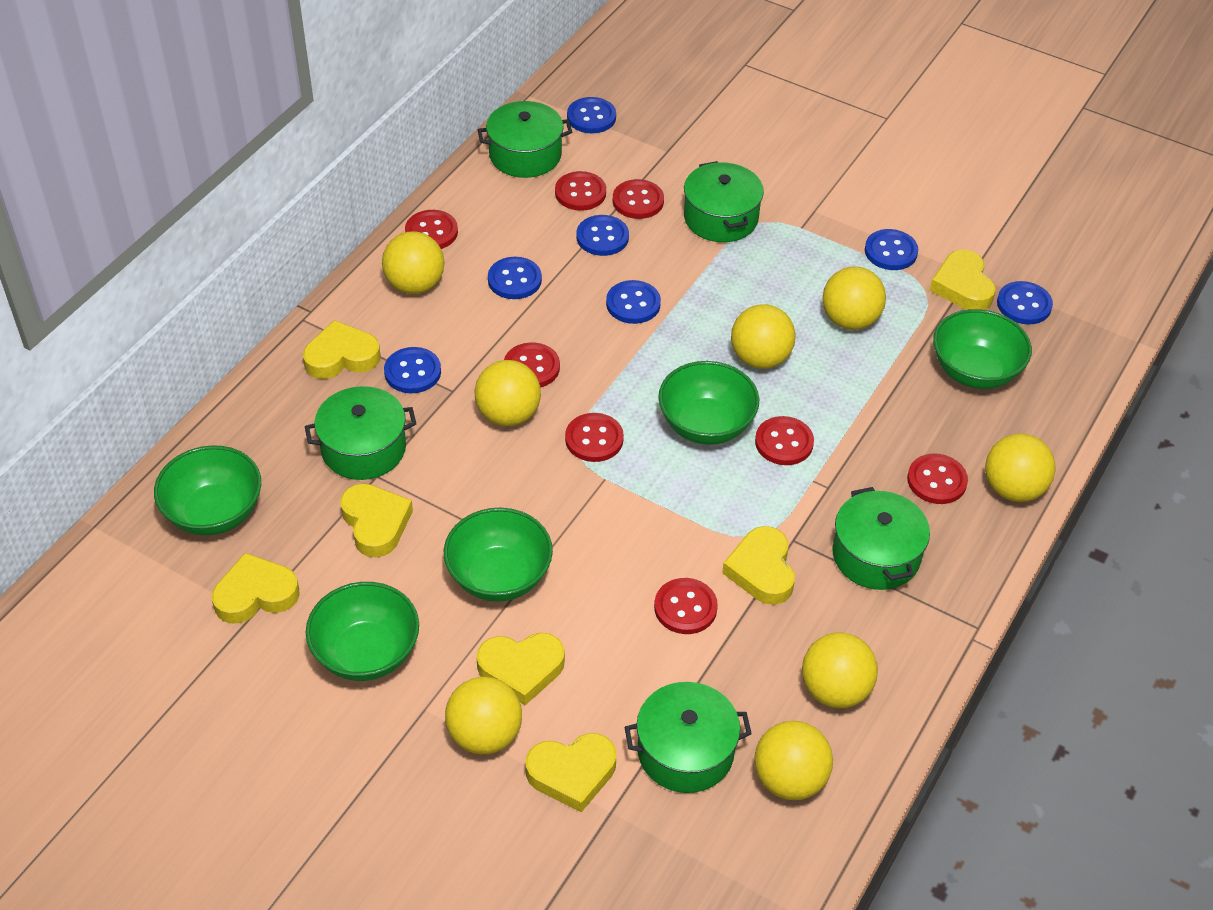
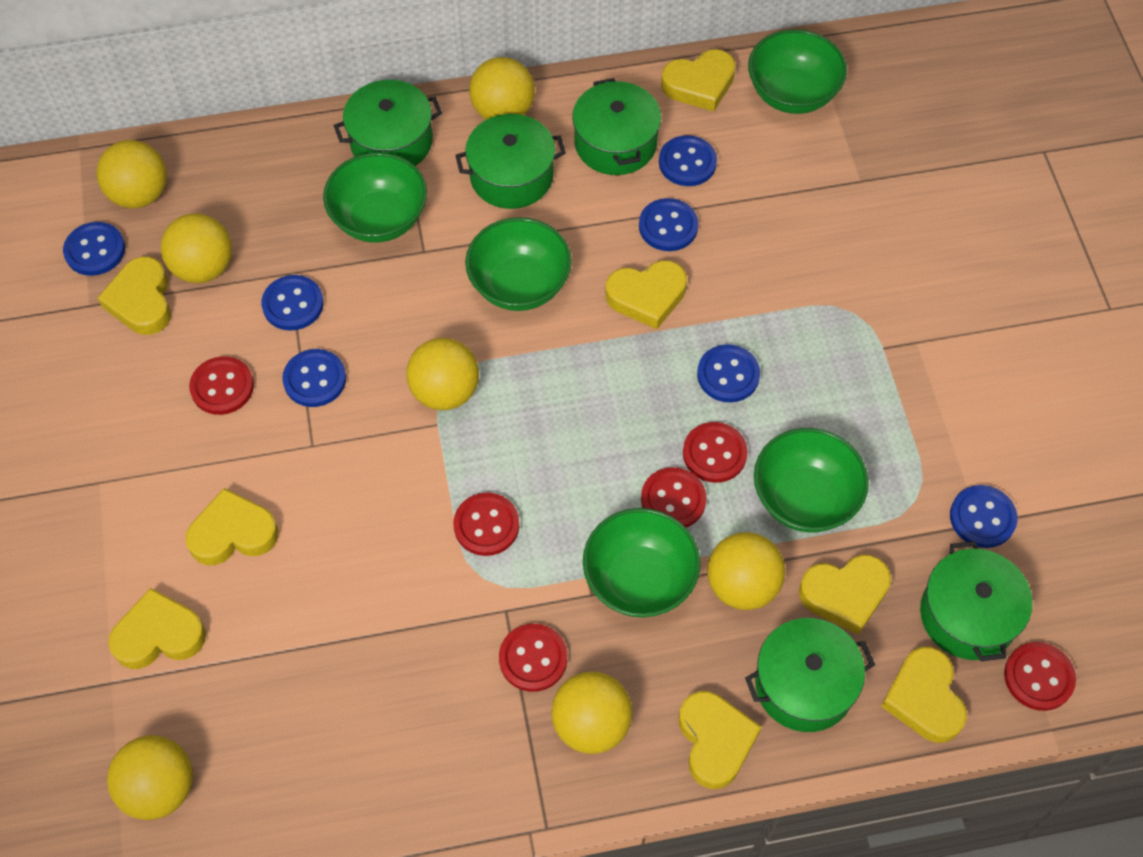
red button: [405,210,458,249] [504,342,560,388] [555,171,606,211] [565,413,624,462] [613,179,664,219] [654,578,718,634] [755,416,814,465] [907,453,968,504] = 8 -> [189,356,254,415] [453,493,519,556] [499,624,567,692] [641,467,707,527] [683,422,748,483] [1004,642,1076,711] = 6
yellow ball: [382,231,445,294] [445,677,522,755] [474,360,541,426] [731,304,796,369] [754,721,833,800] [802,633,878,708] [822,267,886,330] [985,434,1056,502] = 8 -> [96,140,167,208] [107,735,193,820] [161,213,232,283] [407,338,479,410] [469,57,535,120] [551,671,633,754] [707,532,785,610] = 7
yellow heart: [212,553,300,624] [303,320,380,379] [340,483,413,557] [477,633,565,705] [526,733,616,812] [722,526,795,605] [930,250,996,310] = 7 -> [98,257,171,335] [108,588,206,669] [185,488,278,565] [605,261,687,329] [661,49,736,111] [679,691,761,789] [799,555,891,635] [881,647,967,743] = 8

